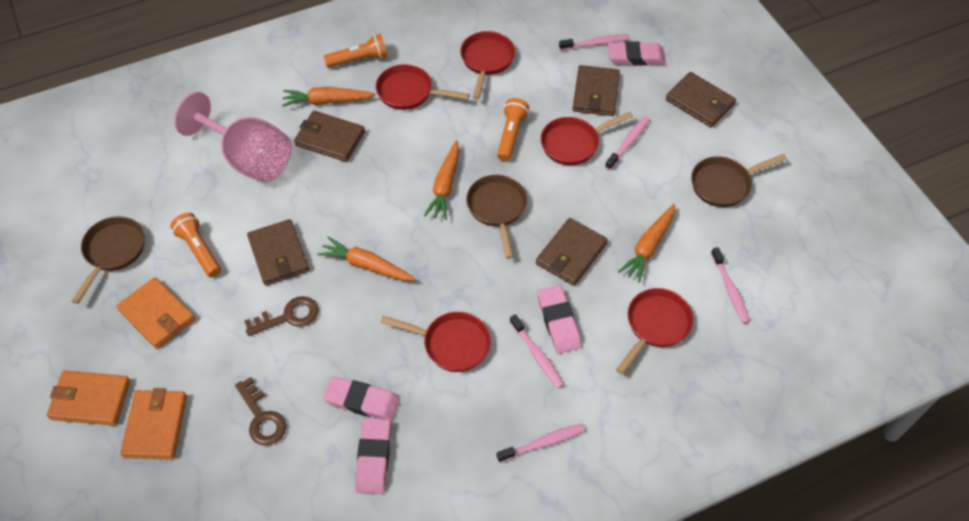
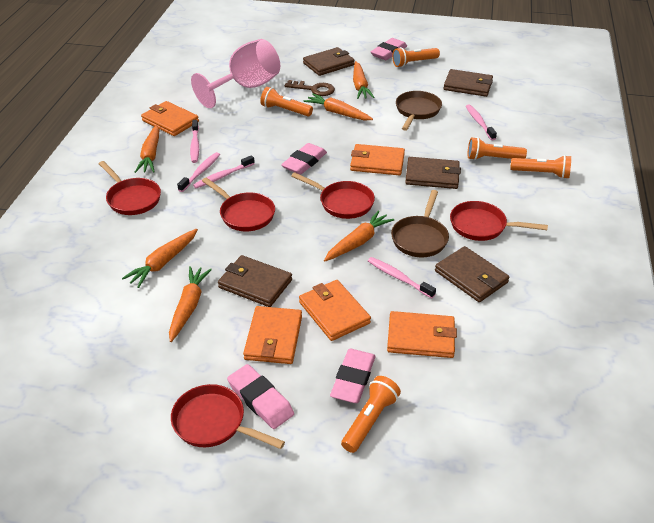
brown key: [235,377,287,446] [244,296,319,336] = 2 -> [285,80,335,96] = 1
brown pan: [71,216,145,304] [466,175,527,259] [691,154,787,207] = 3 -> [391,190,449,257] [396,91,442,131] = 2
orange carrot: [282,87,376,107] [317,236,416,281] [424,140,459,220] [618,204,675,283] = 4 -> [122,229,198,288] [135,125,159,173] [169,266,212,342] [304,93,373,121] [324,210,394,261] [353,61,374,99] = 6
orange flashlight: [170,213,221,277] [323,34,387,68] [497,98,529,161] = 3 -> [260,87,313,117] [341,376,401,453] [392,47,440,67] [468,137,527,160] [510,155,571,179] = 5
orange wallet: [47,370,130,426] [116,277,195,349] [120,388,187,459] = 3 -> [141,101,199,136] [243,306,302,364] [299,280,371,341] [350,144,405,175] [387,311,457,358] = 5

